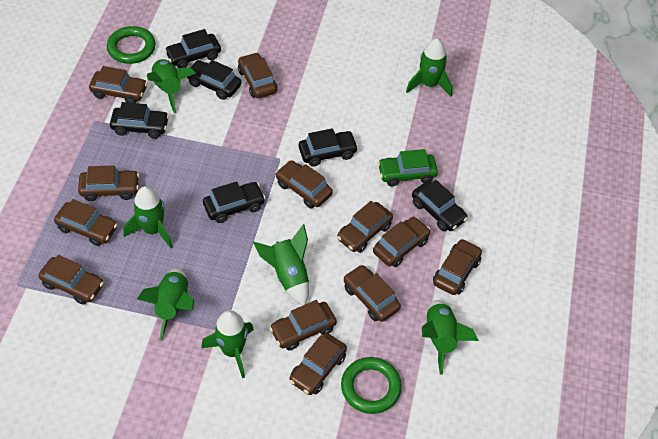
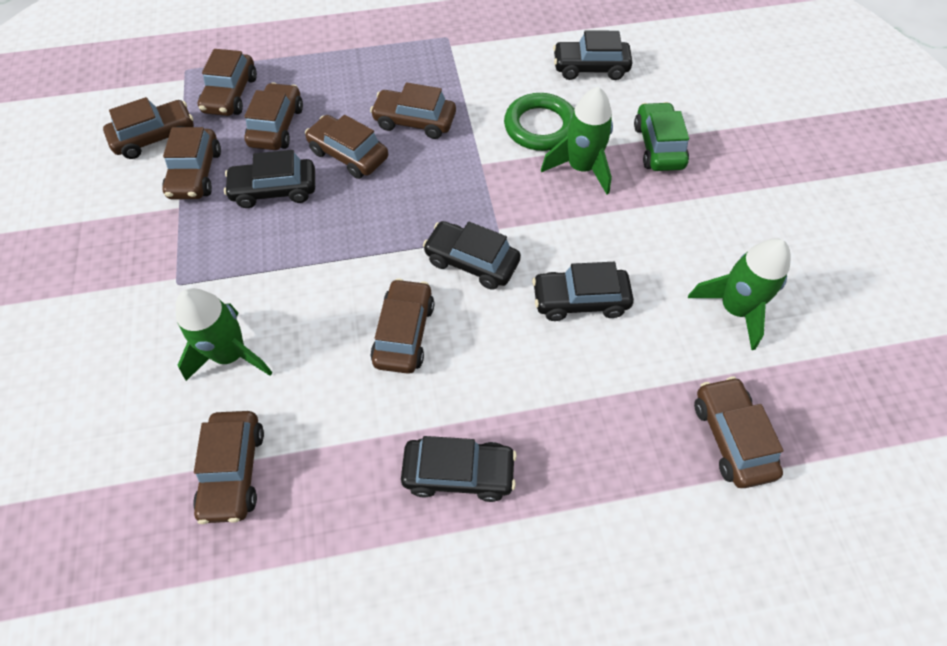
black car: [110,102,169,139] [164,29,221,68] [187,60,241,100] [203,181,265,223] [299,128,358,167] [412,180,468,232] = 6 -> [224,150,315,208] [401,436,517,502] [423,221,521,289] [532,262,634,321] [553,31,632,80] = 5
brown car: [38,255,104,305] [54,199,118,246] [78,165,139,201] [89,66,148,103] [238,52,277,98] [269,300,337,350] [276,160,333,208] [289,333,347,395] [337,201,393,253] [344,265,401,322] [373,217,431,267] [433,239,482,295] = 12 -> [103,97,194,159] [162,127,221,199] [193,411,264,524] [198,49,257,116] [244,83,303,150] [305,115,388,179] [370,82,456,139] [370,278,434,374] [694,376,783,488] = 9
green ring: [107,26,156,64] [341,357,402,414] = 2 -> [504,93,574,151] = 1
green rocket: [124,186,173,248] [137,269,194,341] [147,59,196,113] [201,310,254,378] [253,224,309,305] [406,38,452,96] [422,300,479,375] = 7 -> [176,288,273,381] [541,86,613,195] [688,238,791,350] = 3

